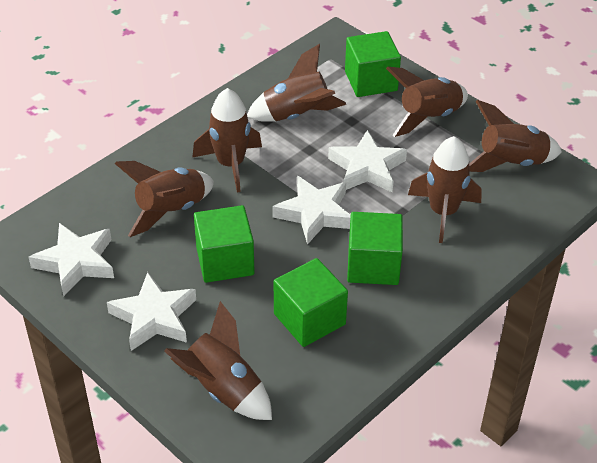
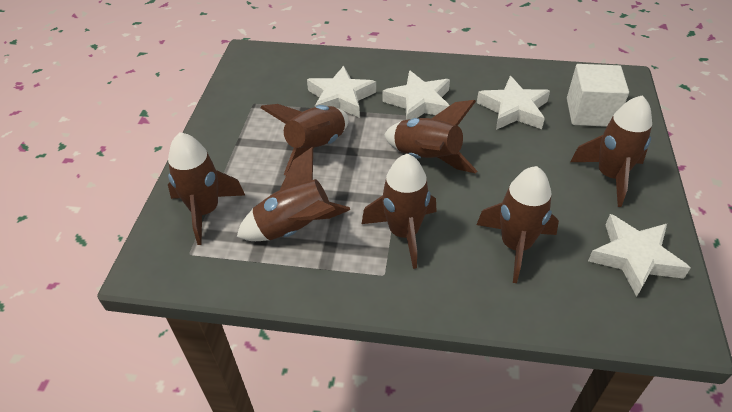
green cube: [194,205,255,283] [274,258,348,347] [345,31,401,97] [347,212,403,285] = 4 -> none = 0
white cube: none = 0 -> [567,64,629,127] = 1

